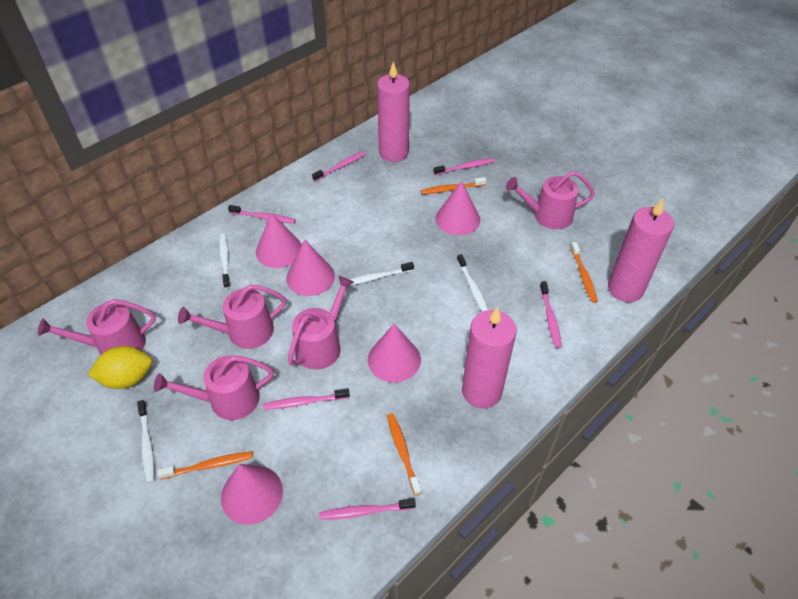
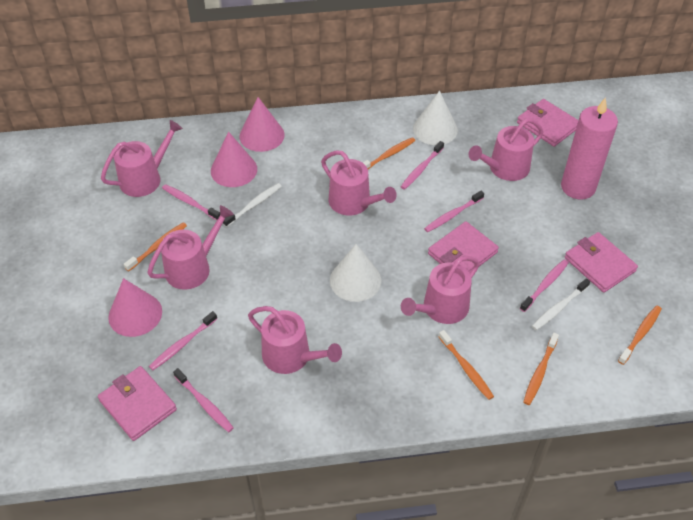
orange toothbrush: [157,451,253,480] [387,413,421,496] [421,177,486,194] [570,242,598,303] = 4 -> [124,222,187,272] [363,137,415,169] [439,330,494,400] [523,333,559,405] [618,306,662,365] = 5
pink candle: [377,62,410,162] [462,306,517,409] [608,199,674,302] = 3 -> [561,97,618,199] = 1
pink cone: [221,464,283,525] [256,212,302,268] [287,239,335,296] [368,324,421,383] [436,181,480,235] = 5 -> [108,278,162,337] [211,132,257,187] [239,97,285,152] = 3
pink wallet: none = 0 -> [98,366,177,441] [428,221,499,273] [517,99,579,147] [565,232,638,293] = 4
pink watering can: [38,299,156,355] [154,355,274,420] [178,285,287,349] [288,276,354,370] [506,171,595,229] = 5 -> [101,120,183,197] [147,205,234,290] [248,306,342,374] [321,150,397,216] [401,256,479,324] [468,118,543,181] = 6
white cone: none = 0 -> [330,244,381,302] [413,91,458,145] = 2
white toothbrush: [137,400,154,484] [219,234,230,289] [349,262,414,286] [457,254,488,312] = 4 -> [223,183,282,227] [532,278,590,330] = 2
yellow lemon: [88,346,152,389] = 1 -> none = 0

